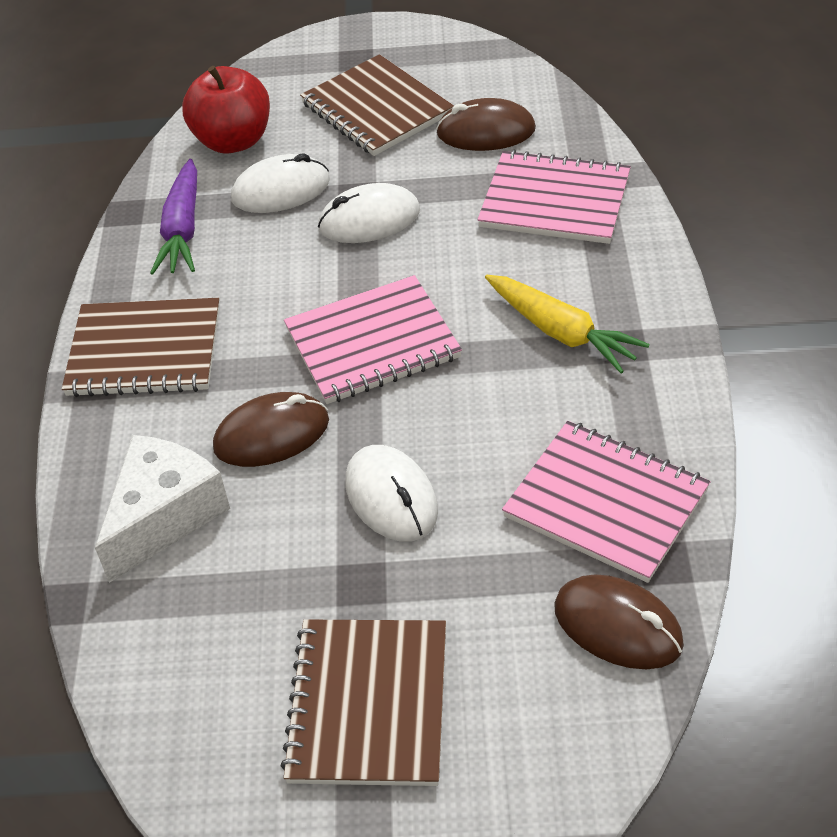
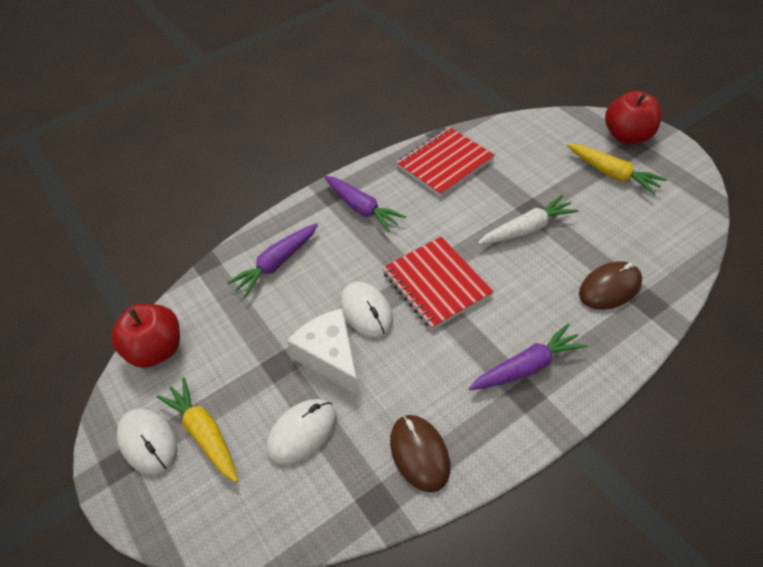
brown mouse: [213,392,329,467] [436,98,536,151] [554,574,684,669] = 3 -> [390,415,450,492] [579,261,642,310] = 2
brown notebook: [62,298,220,397] [281,620,446,786] [300,54,454,156] = 3 -> none = 0
pink notebook: [284,275,462,404] [477,150,631,244] [502,421,710,583] = 3 -> none = 0
purple carrot: [150,159,197,275] = 1 -> [227,223,318,297] [324,176,406,232] [469,324,588,390] = 3
red apple: [182,66,270,154] = 1 -> [111,304,180,368] [605,91,662,144] = 2
red notebook: none = 0 -> [382,237,494,330] [396,127,495,197] = 2
white carrot: none = 0 -> [478,195,579,245] = 1
yellow carrot: [485,275,650,373] = 1 -> [157,378,238,482] [567,144,667,195] = 2

